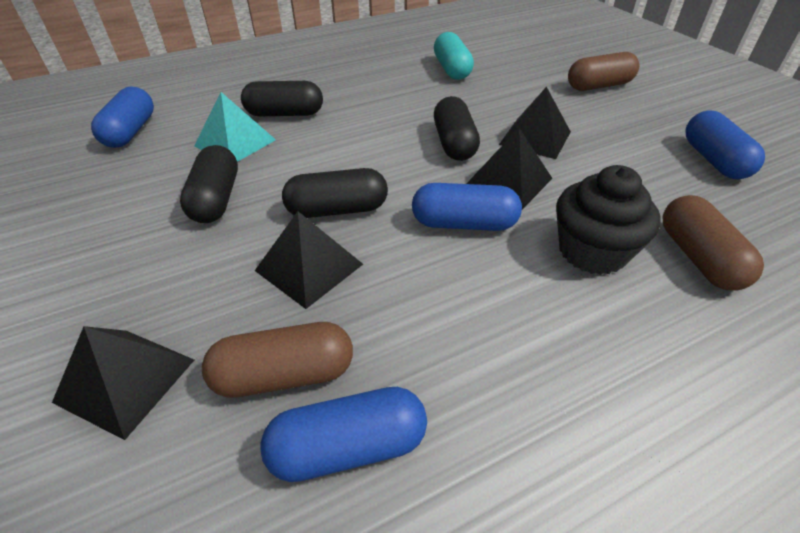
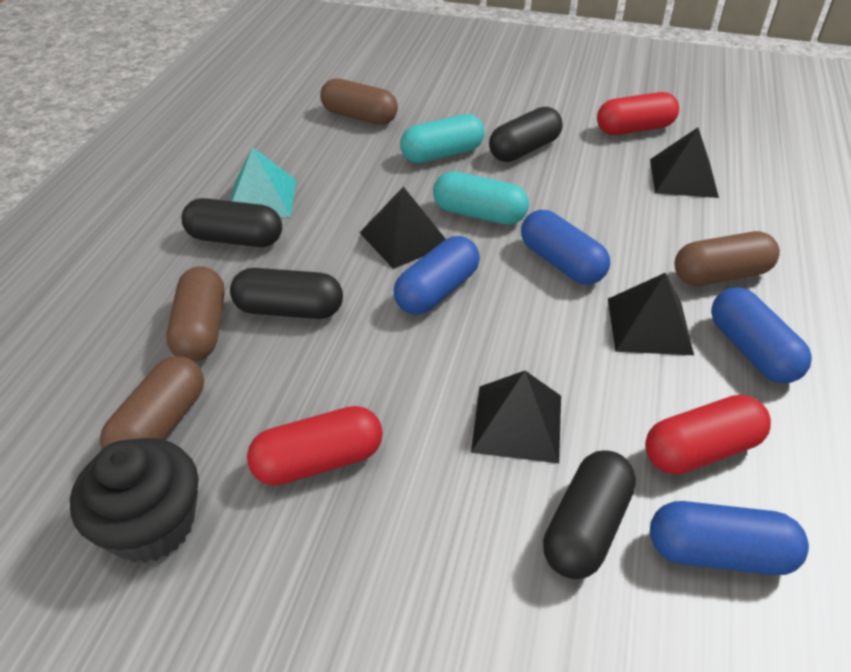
brown capsule: [202,322,353,398] [568,52,639,91] [663,195,764,291] = 3 -> [100,356,204,450] [166,266,225,362] [320,78,398,125] [675,231,780,286] = 4
red capsule: none = 0 -> [247,406,383,486] [597,92,679,135] [645,395,771,475] = 3
turquoise capsule: [434,32,474,80] = 1 -> [400,114,485,163] [433,171,529,225] = 2

